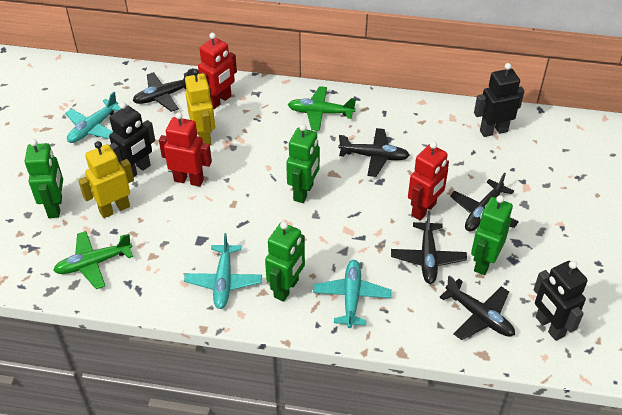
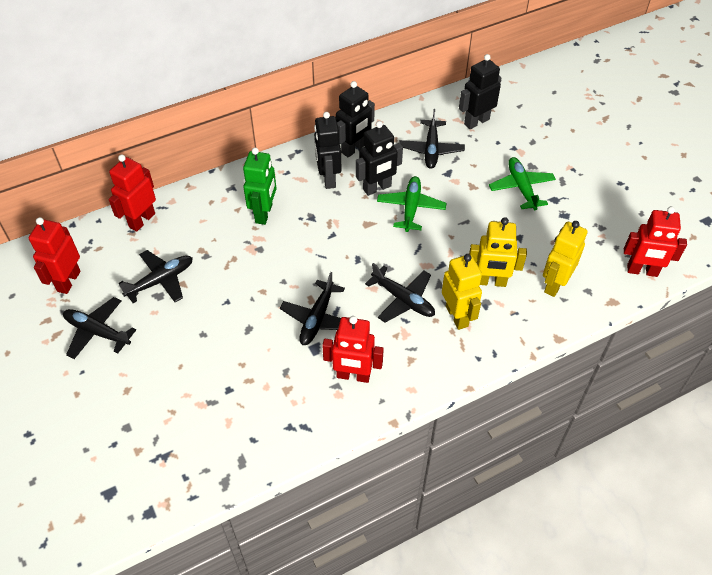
black robot: [109,102,155,177] [474,63,525,137] [534,261,588,341] = 3 -> [314,112,342,189] [336,81,375,157] [356,121,403,196] [459,54,502,129] = 4
green robot: [25,139,63,218] [265,222,305,302] [286,124,320,203] [471,195,513,275] = 4 -> [243,148,277,225] = 1
red robot: [159,112,212,187] [198,33,237,109] [408,142,449,220] = 3 -> [29,217,81,294] [109,154,156,231] [322,316,384,383] [624,206,687,277] = 4
turquoise plane: [65,92,121,143] [184,233,262,309] [313,260,391,328] = 3 -> none = 0
yellow robot: [78,141,134,218] [185,69,215,145] = 2 -> [442,254,482,330] [469,217,527,287] [543,221,588,297] = 3

